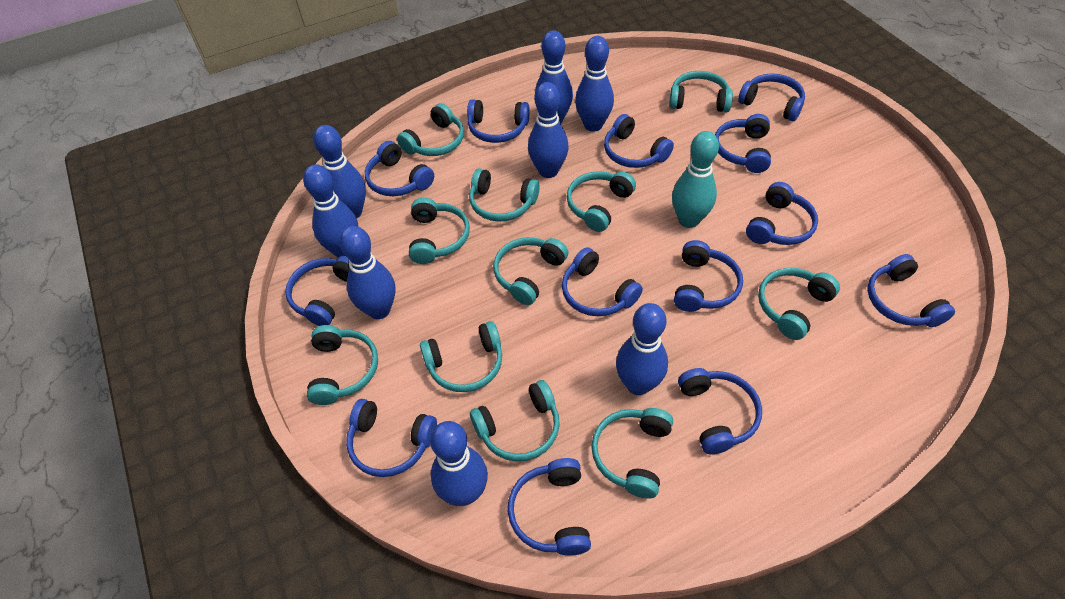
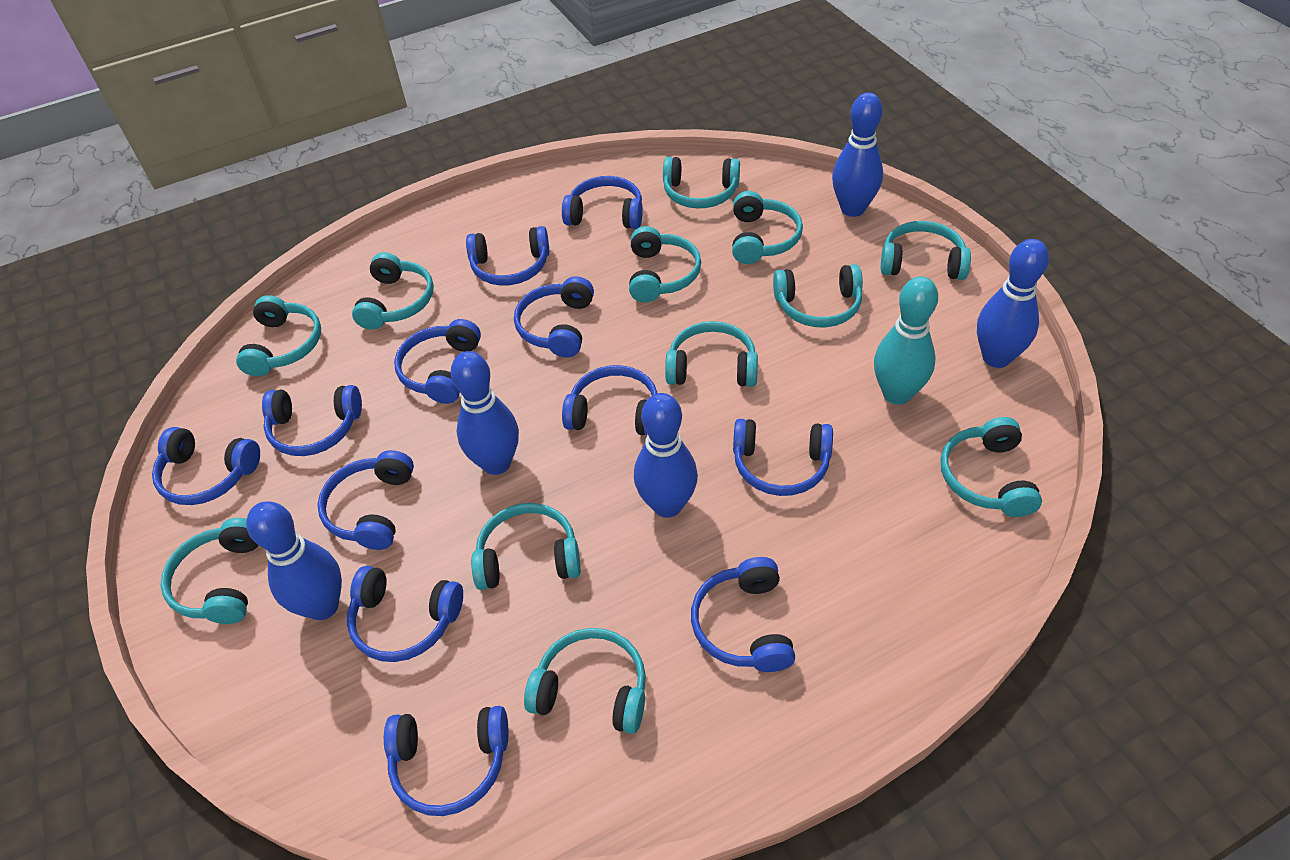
blue bowling pin: [303,164,358,258] [313,125,366,218] [339,226,395,319] [430,421,488,506] [528,82,569,178] [535,30,573,123] [575,36,614,132] [616,303,668,395] = 8 -> [246,501,342,620] [451,351,519,475] [634,393,698,518] [832,92,883,217] [977,239,1049,368] = 5
blue headphones: [285,256,349,326] [346,399,437,477] [365,141,434,196] [467,99,530,143] [508,458,591,556] [562,247,643,316] [604,114,674,168] [674,240,743,312] [678,368,762,454] [715,114,771,173] [738,74,805,121] [746,182,818,245] [867,254,955,327] = 13 -> [152,427,260,505] [262,385,362,456] [317,450,414,550] [347,566,463,662] [384,706,508,816] [394,319,481,404] [466,226,549,286] [514,276,594,358] [562,176,643,229] [562,365,657,436] [691,557,795,672] [733,419,833,496] = 12
turquoise headphones: [307,325,378,405] [397,103,464,156] [409,198,470,264] [420,321,502,392] [469,168,540,222] [470,380,560,461] [493,237,568,305] [567,171,636,232] [591,408,673,499] [669,71,733,112] [758,268,840,340] = 11 -> [160,518,258,624] [236,295,321,376] [352,252,434,330] [471,503,581,590] [524,628,646,734] [629,226,701,302] [663,157,740,209] [665,321,758,387] [732,191,803,264] [773,264,863,327] [881,221,971,280] [941,417,1042,517] = 12

